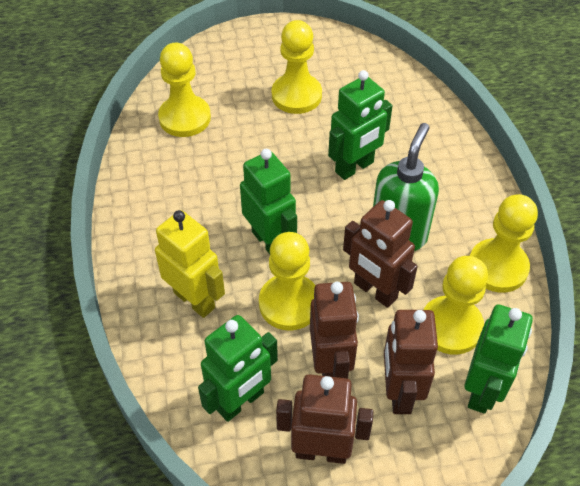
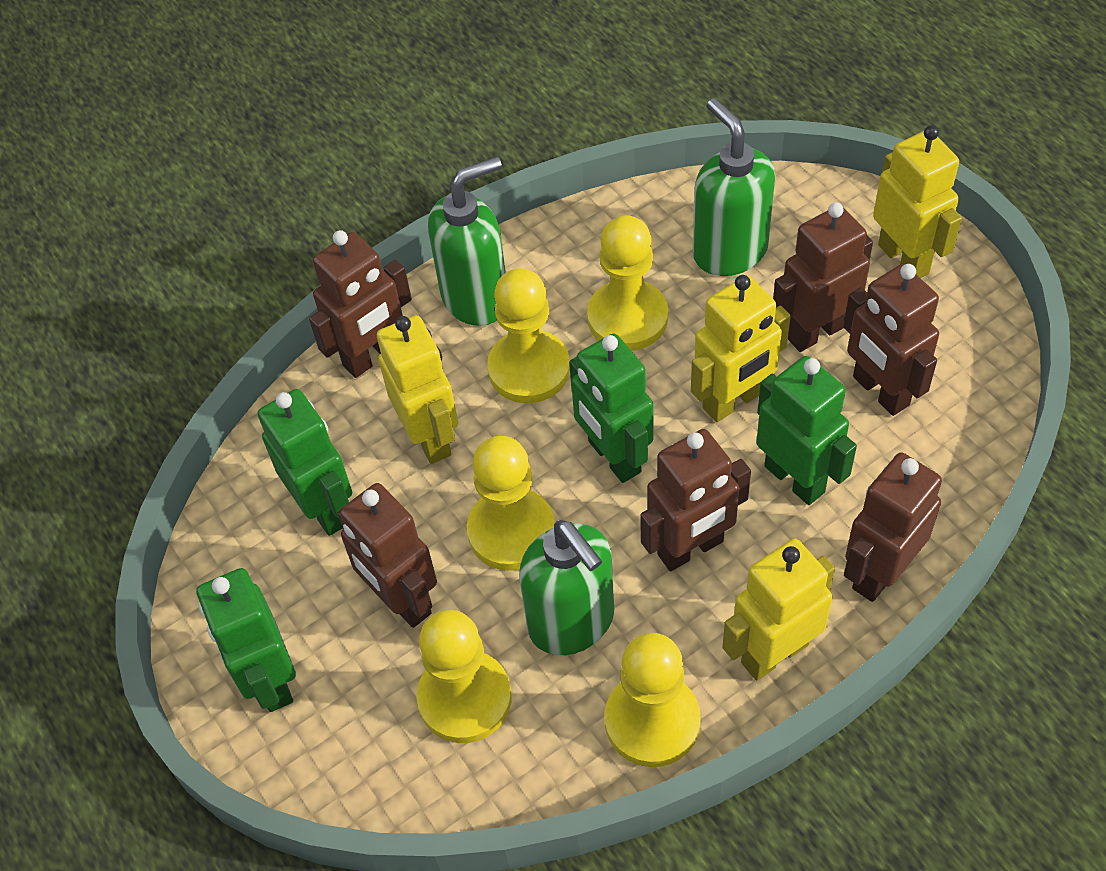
brown robot: [276,374,374,464] [310,282,359,379] [343,200,418,308] [384,310,438,414] = 4 -> [309,230,412,378] [338,483,437,628] [640,429,751,571] [773,202,873,352] [843,264,939,416] [844,452,942,602] = 6
green soap dispenser: [373,123,439,251] = 1 -> [428,156,506,326] [519,520,614,655] [693,98,775,276] = 3
yellow robot: [155,210,225,318] = 1 -> [377,315,458,464] [691,275,791,422] [722,538,835,681] [873,125,962,278] = 4

